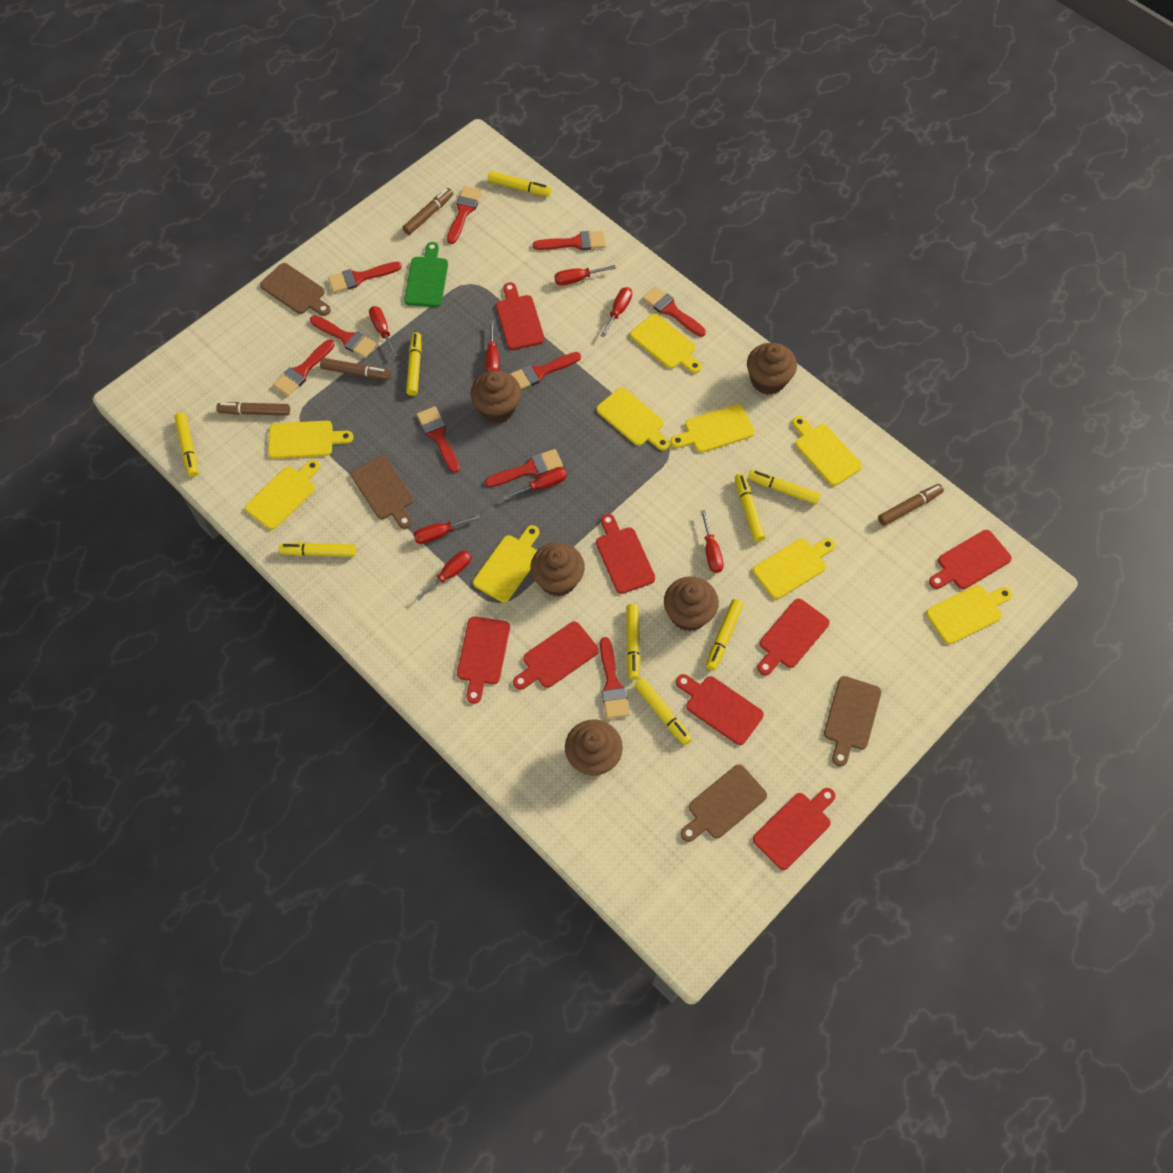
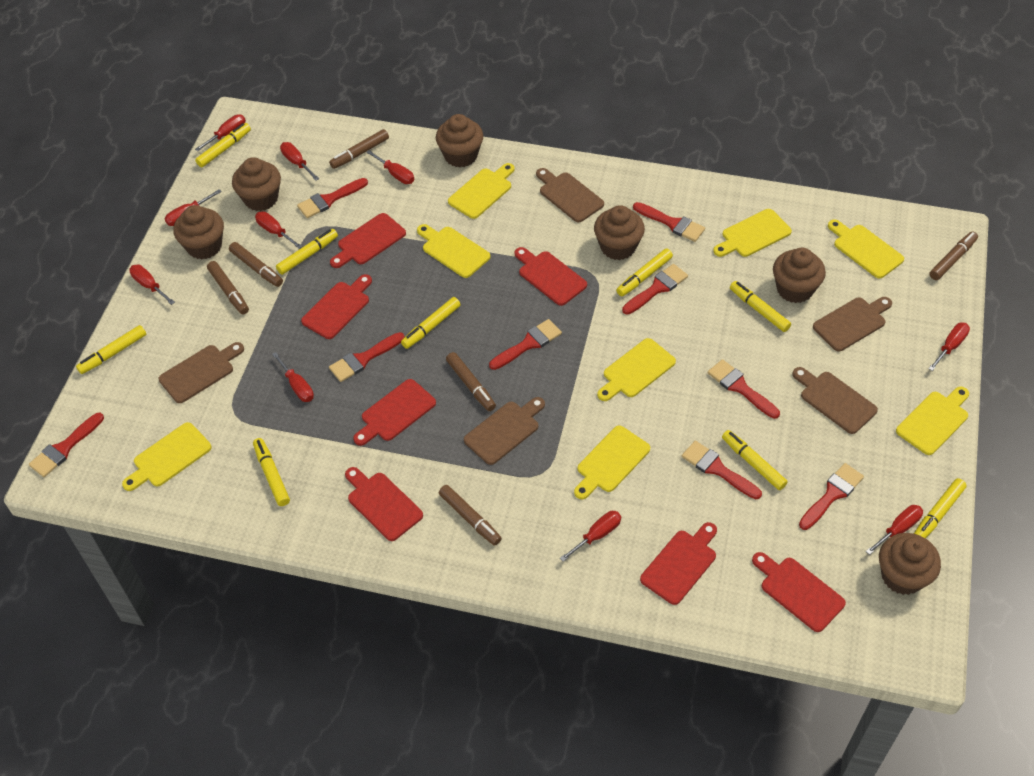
brown cupcake: [471,371,521,423] [530,542,585,597] [565,719,623,776] [664,576,719,631] [747,343,797,395] = 5 -> [173,205,224,260] [232,157,281,211] [436,114,483,167] [594,205,645,260] [773,248,826,303] [879,533,941,595] = 6
brown cutting board: [260,263,331,316] [351,456,413,529] [680,764,767,842] [824,676,881,766] = 4 -> [159,342,244,403] [464,397,545,465] [536,168,604,222] [792,367,878,434] [813,297,892,352] = 5
brown marker: [217,402,290,416] [320,358,391,380] [402,188,453,235] [878,484,944,526] = 4 -> [207,261,249,314] [229,242,283,287] [329,129,389,169] [439,485,502,546] [446,352,496,411] [929,231,978,280] = 6
green cutting board: [404,242,448,307] = 1 -> none = 0
red brush: [273,339,335,396] [310,316,377,358] [328,262,402,293] [417,406,460,473] [447,186,482,244] [485,449,563,487] [511,352,581,389] [533,231,606,250] [600,637,630,719] [643,286,706,337] = 10 -> [29,413,104,477] [297,178,368,218] [329,332,405,382] [489,319,562,370] [622,264,688,315] [633,202,705,242] [682,441,762,499] [708,359,780,419] [799,463,864,530] = 9
red cutting board: [457,617,510,704] [496,282,545,350] [513,621,599,690] [596,514,655,594] [676,674,764,745] [753,788,836,870] [757,599,830,675] [929,530,1012,589] = 8 -> [301,274,372,339] [330,213,406,268] [345,467,423,541] [353,379,436,446] [514,247,587,306] [640,522,717,605] [752,552,846,632] = 7
red screwdriver: [369,306,397,357] [413,514,481,544] [416,551,472,601] [486,321,499,372] [503,467,567,500] [554,265,616,286] [600,287,632,337] [701,510,724,573] = 8 -> [129,264,175,305] [165,189,222,226] [195,114,246,151] [255,211,302,249] [272,352,314,402] [280,142,319,181] [366,150,414,184] [560,511,621,562] [866,505,923,555] [928,322,970,371] = 10
yellow cutting board: [245,459,320,530] [268,421,354,459] [473,525,539,603] [597,387,670,451] [630,314,702,373] [671,404,755,453] [753,538,835,599] [792,416,862,486] [926,585,1012,644] = 9 -> [122,422,212,491] [417,224,491,278] [448,163,515,219] [574,426,650,499] [597,338,676,401] [713,209,792,257] [828,219,904,279] [896,386,969,455] = 8

